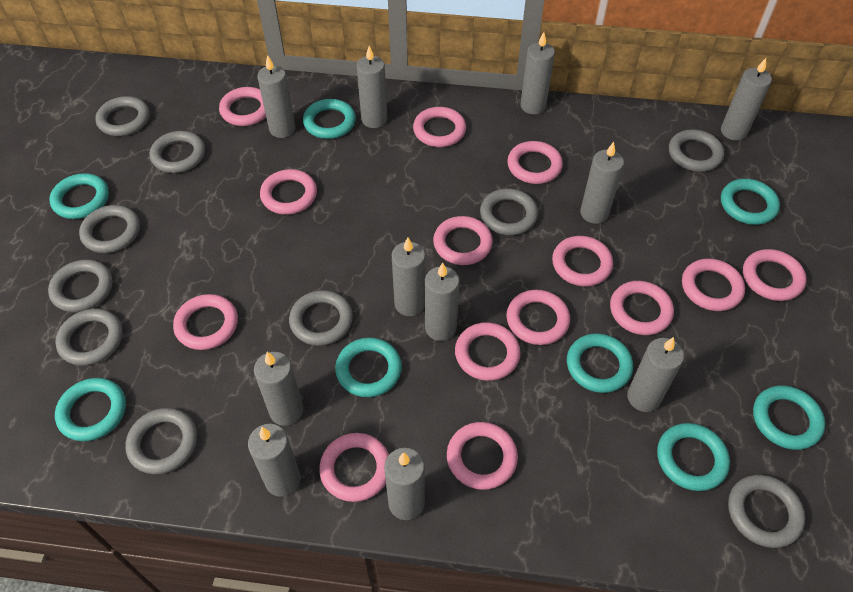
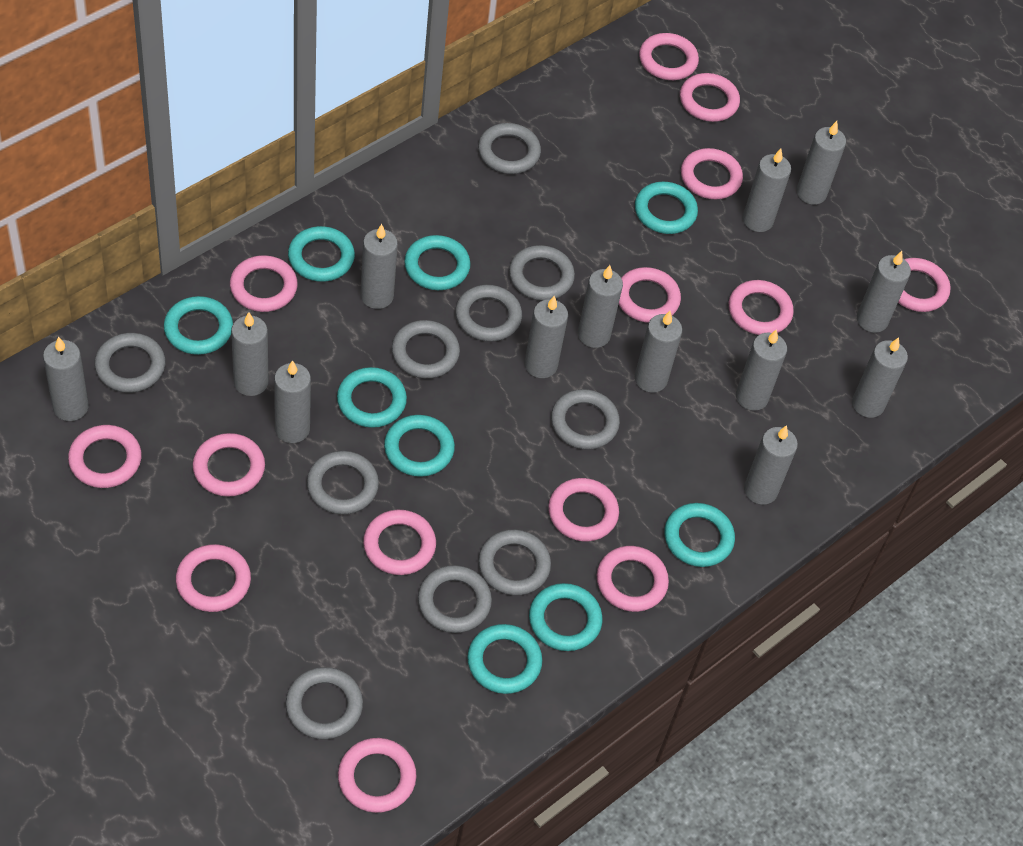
grey candle: [248,424,301,497] [254,352,303,426] [257,55,296,138] [357,46,388,128] [384,448,425,520] [392,237,425,316] [425,263,459,341] [520,32,555,115] [580,142,624,224] [627,337,684,412] [721,58,772,141] = 11 -> [43,336,89,421] [231,312,269,396] [274,360,311,443] [360,224,398,309] [524,296,568,378] [578,265,623,348] [635,311,682,393] [736,329,787,411] [743,149,791,232] [744,425,798,505] [797,121,846,205] [852,337,908,418] [857,251,911,333] = 13
turquoise ring: [49,173,109,219] [55,378,126,441] [303,99,356,139] [335,337,402,397] [567,333,633,393] [657,423,730,491] [721,179,780,225] [753,386,825,450] = 8 -> [164,296,233,355] [288,226,355,282] [337,367,407,428] [384,415,455,477] [404,235,471,290] [467,624,542,694] [529,583,603,651] [635,182,698,234] [664,503,735,567] = 9

